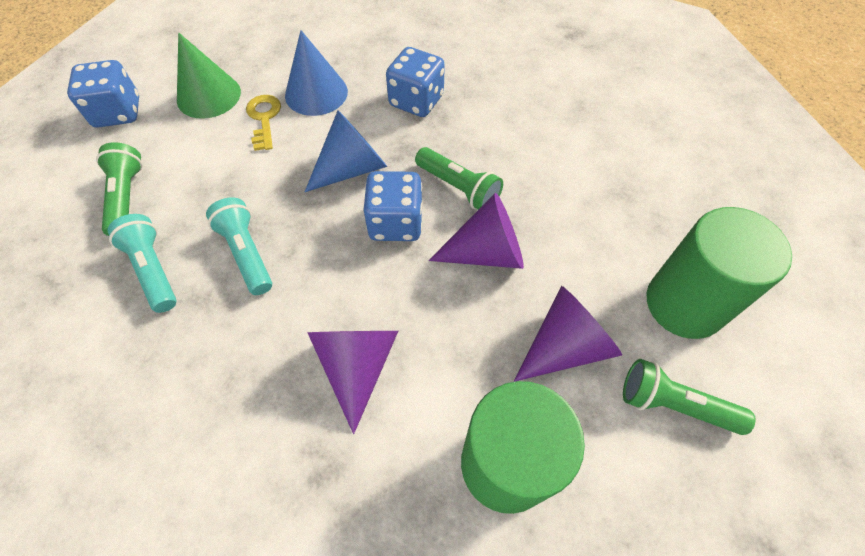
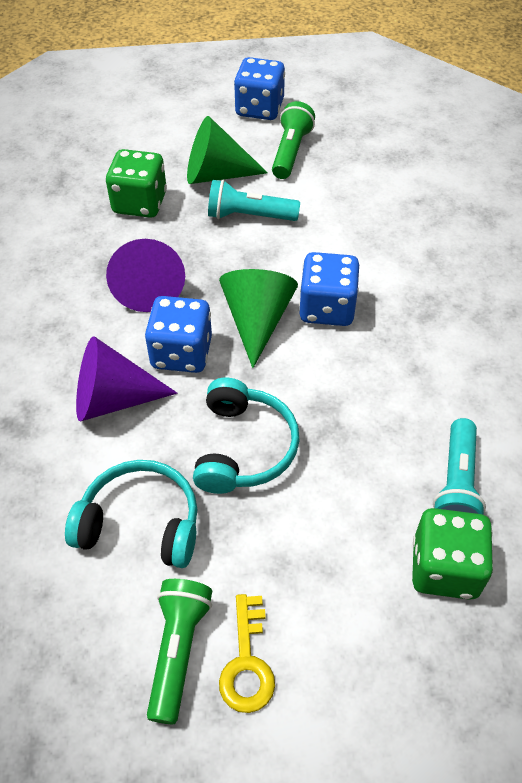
blue cone: [285,30,348,116] [305,110,387,192] = 2 -> none = 0
green cone: [177,33,241,119] = 1 -> [187,116,268,184] [219,269,298,368] = 2
green cylinder: [461,381,585,514] [647,207,792,339] = 2 -> none = 0
green dice: none = 0 -> [106,149,167,218] [412,508,493,600] = 2
green flashlight: [96,142,143,236] [415,147,503,210] [623,359,756,435] = 3 -> [147,579,213,724] [272,101,315,179] = 2
purple cone: [307,331,398,434] [429,193,524,269] [514,286,622,382] = 3 -> [76,336,177,422] [106,239,185,312] = 2
turquoise headphones: none = 0 -> [65,460,198,568] [193,378,300,494] = 2

